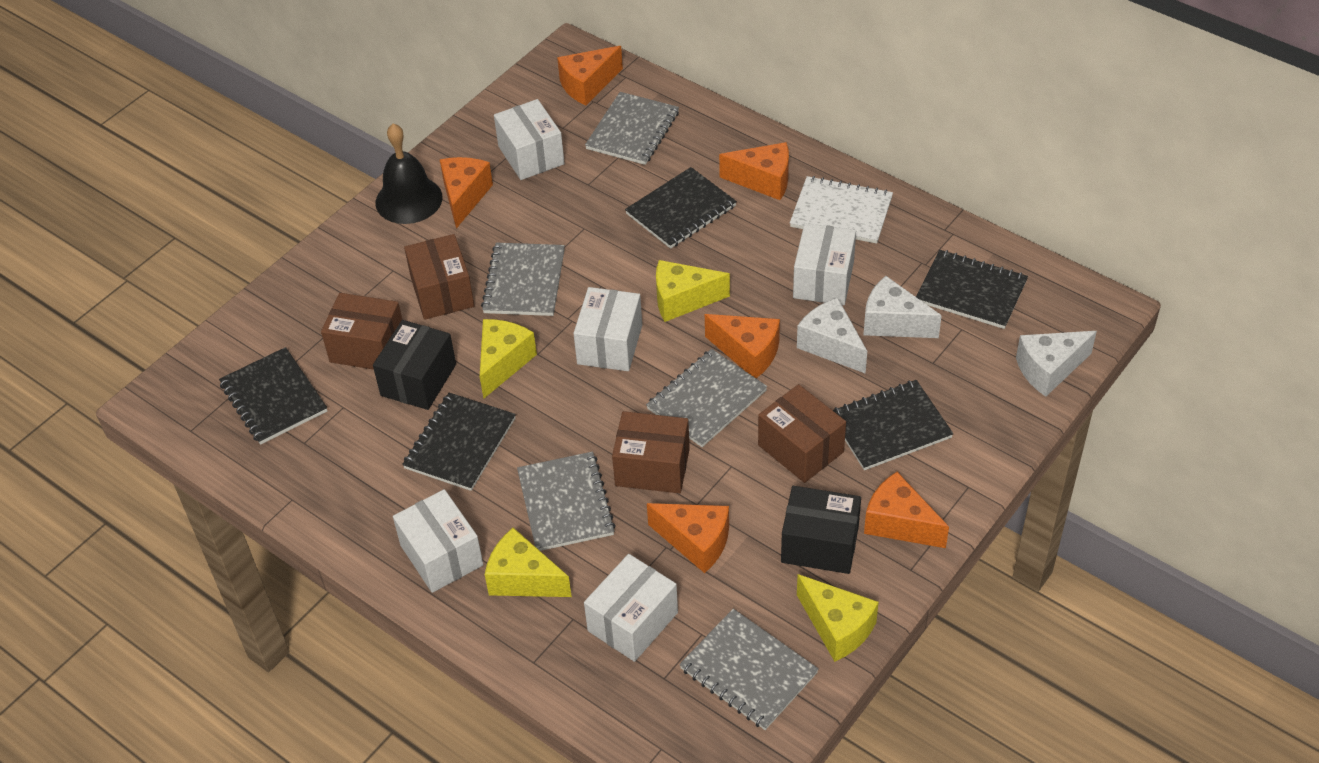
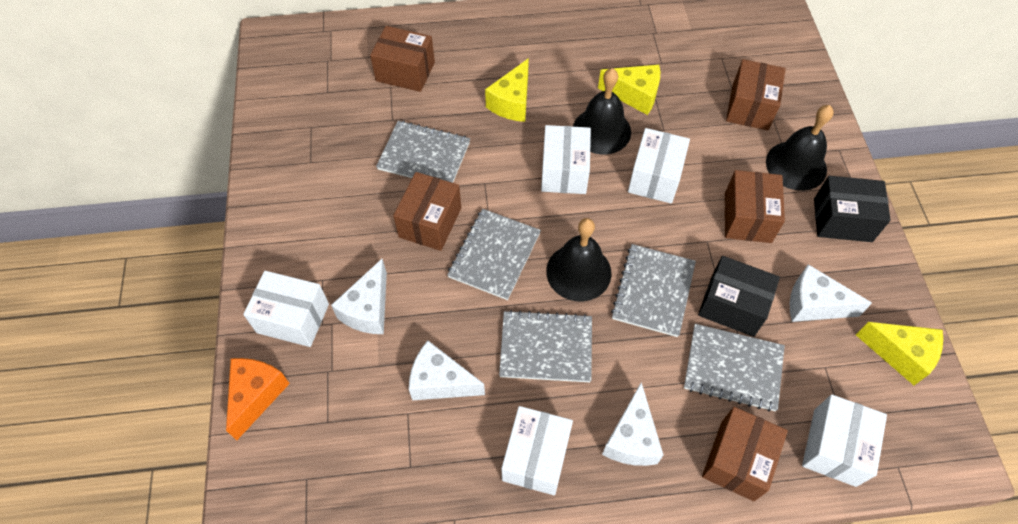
black bell: [376,123,442,224] = 1 -> [546,218,612,301] [573,68,631,155] [766,105,834,191] = 3
black notebook: [219,347,327,445] [402,393,516,491] [625,167,737,249] [833,380,953,470] [916,250,1028,329] = 5 -> none = 0
brown box: [321,293,402,370] [404,234,474,320] [612,411,690,493] [758,384,846,483] = 4 -> [370,26,435,92] [393,172,461,251] [702,407,788,501] [725,170,785,243] [726,59,786,130] = 5
orange cheese: [440,157,493,229] [557,46,623,106] [647,503,729,573] [705,314,780,378] [719,142,789,200] [864,472,949,548] = 6 -> [226,358,290,440] = 1
white cheese: [797,298,867,374] [863,276,942,338] [1016,331,1097,397] = 3 -> [331,259,387,334] [409,340,485,401] [602,382,663,466] [790,264,872,322] = 4
white notebook: [790,176,893,244] = 1 -> none = 0
yellow cheese: [480,319,537,398] [485,528,572,597] [656,260,730,322] [797,574,879,662] = 4 -> [485,58,529,122] [598,65,660,115] [856,322,943,385] = 3

